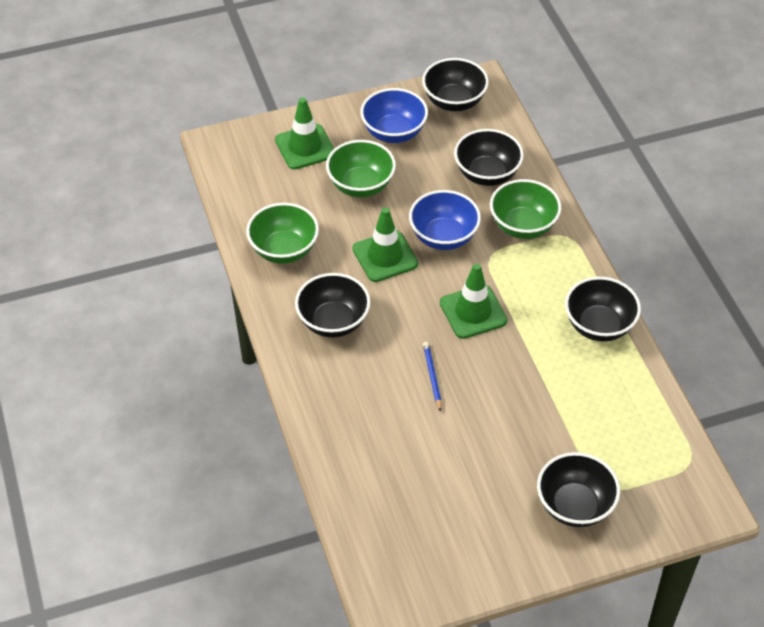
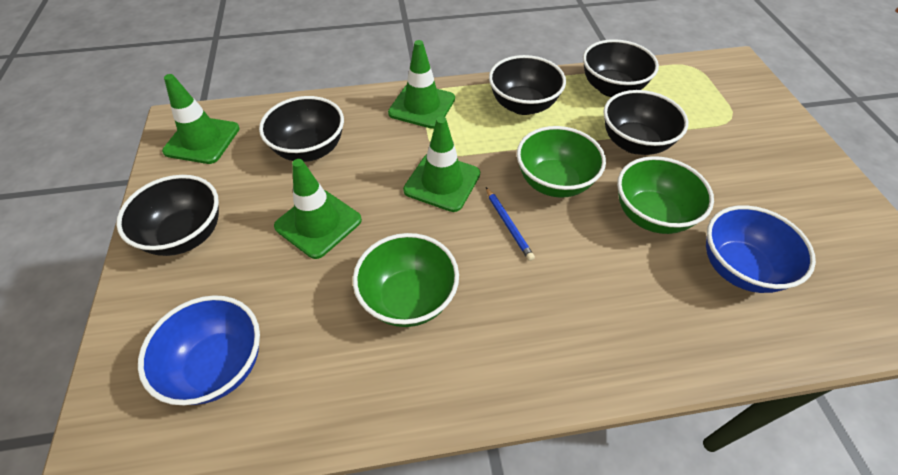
green traffic cone: [275,97,334,170] [353,207,418,282] [440,263,507,339] = 3 -> [162,74,240,164] [274,159,362,259] [388,40,455,129] [403,116,480,212] = 4

